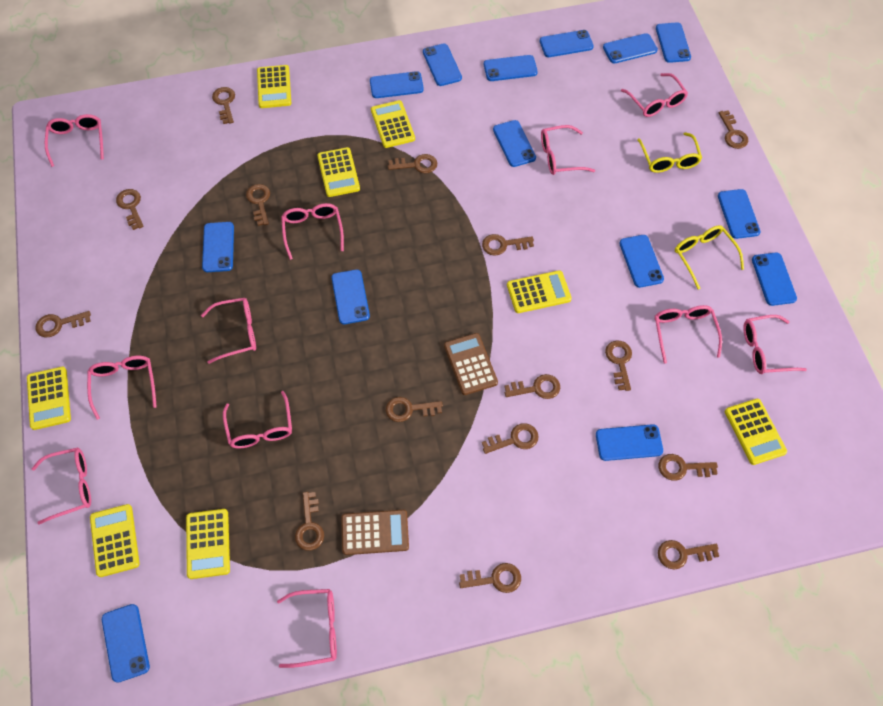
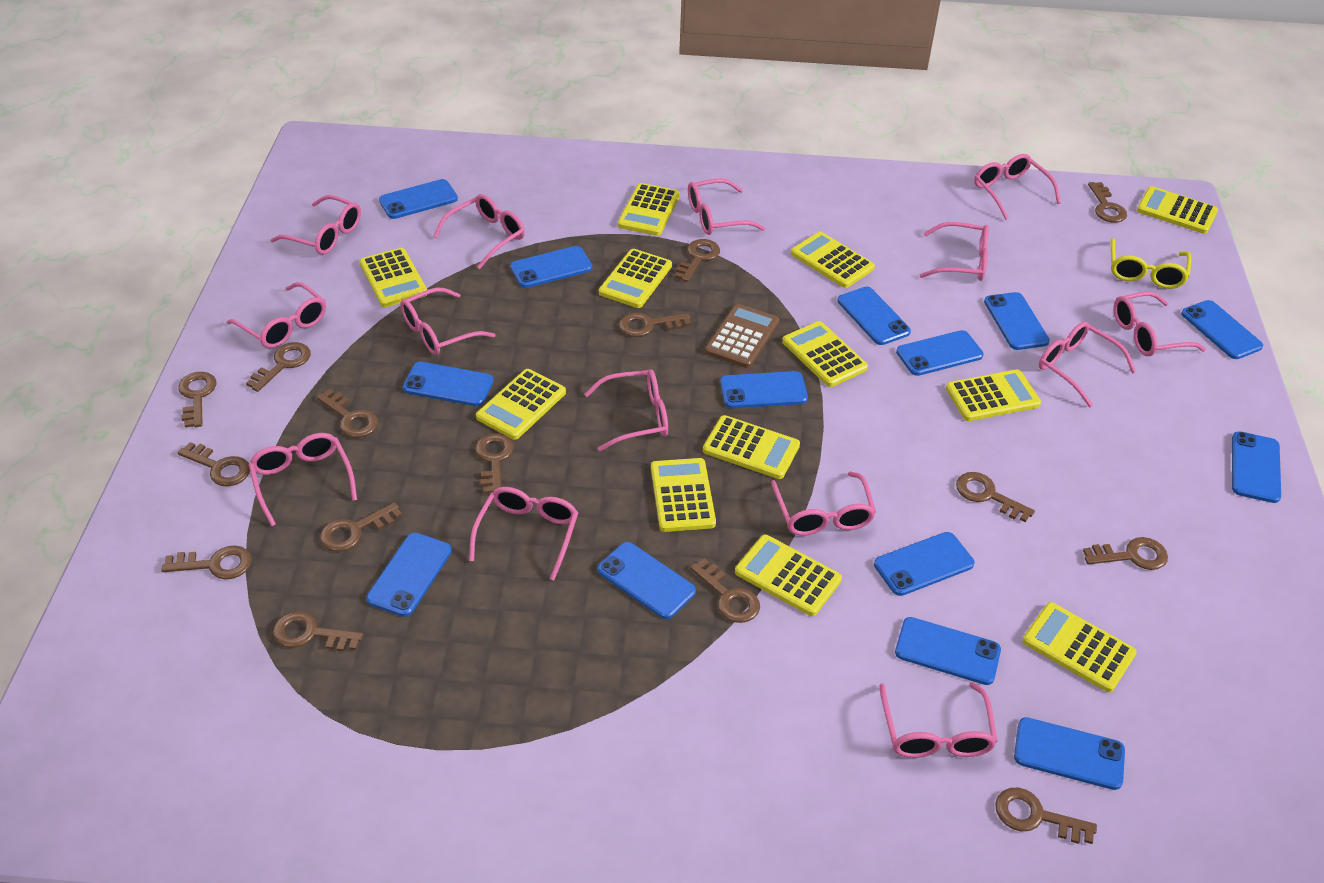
brown calculator: [341,510,409,555] [444,333,498,395] = 2 -> [705,304,779,368] = 1
pink glasses: [32,448,91,524] [45,114,104,167] [87,356,157,420] [201,298,256,364] [223,391,292,449] [277,589,337,668] [281,203,344,260] [541,125,595,175] [621,73,688,117] [655,305,722,364] [743,315,807,374] = 11 -> [227,282,326,349] [248,433,357,527] [271,195,361,255] [400,288,496,355] [433,194,525,269] [469,487,578,580] [584,369,668,451] [688,179,765,235] [771,472,876,536] [879,682,998,758] [920,222,989,281] [974,154,1061,220] [1039,322,1136,407] [1114,291,1206,356] = 14
yellow calculator: [27,367,71,430] [90,504,140,577] [186,509,230,579] [257,65,291,108] [317,147,360,197] [371,100,415,148] [507,270,572,313] [725,398,787,465] = 8 -> [360,248,427,307] [476,369,566,440] [599,249,672,308] [618,183,680,236] [651,458,716,532] [703,415,800,479] [735,535,842,616] [782,321,868,387] [791,232,875,288] [946,370,1041,421] [1023,602,1137,692] [1137,186,1218,234] = 12
yellow glasses: [637,132,702,173] [675,225,744,289] = 2 -> [1111,238,1191,289] = 1

